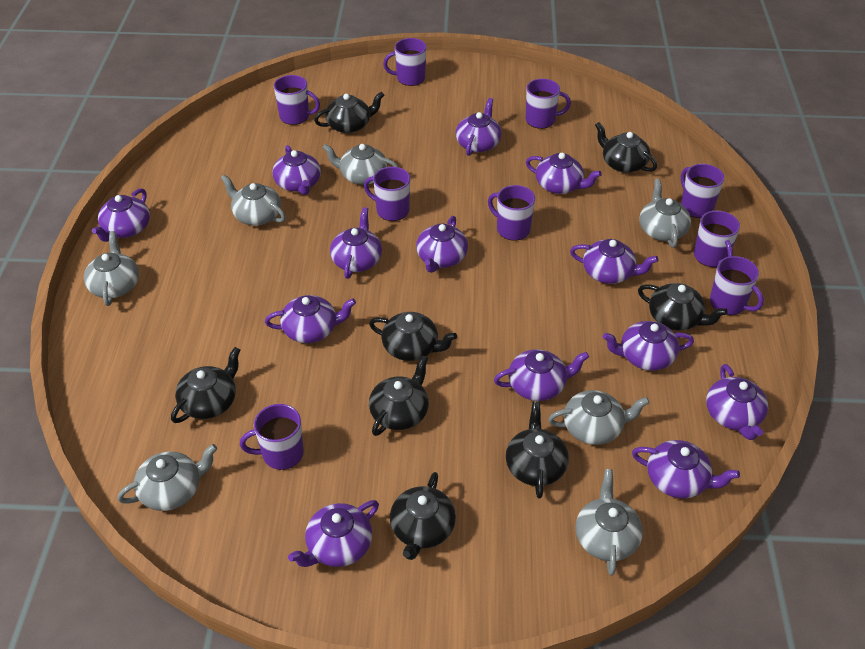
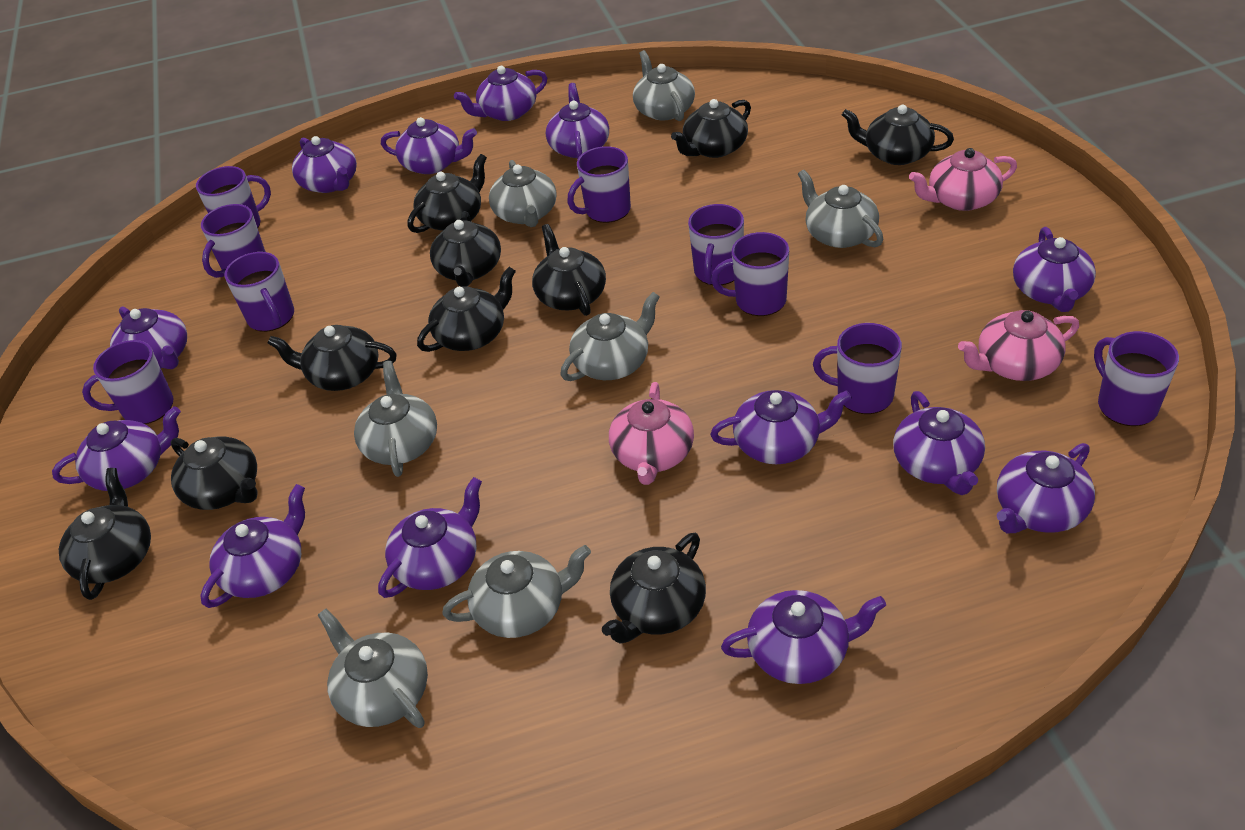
black teapot: [171,347,240,423] [314,92,384,133] [369,312,457,361] [369,355,429,436] [390,472,456,560] [506,401,569,499] [595,122,657,173] [638,283,728,330] = 8 -> [59,468,151,600] [171,436,258,510] [267,325,397,391] [408,154,487,233] [417,267,516,352] [430,211,501,287] [532,224,606,316] [602,533,706,644] [671,99,751,158] [842,105,954,165] = 10
pink teapot: none = 0 -> [609,382,694,485] [909,148,1017,211] [958,310,1079,381] = 3

